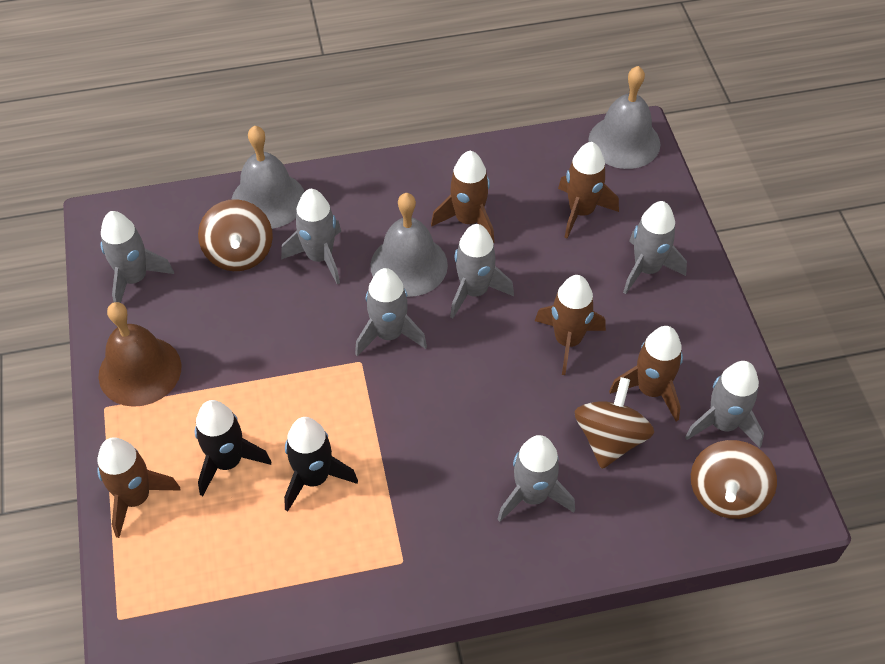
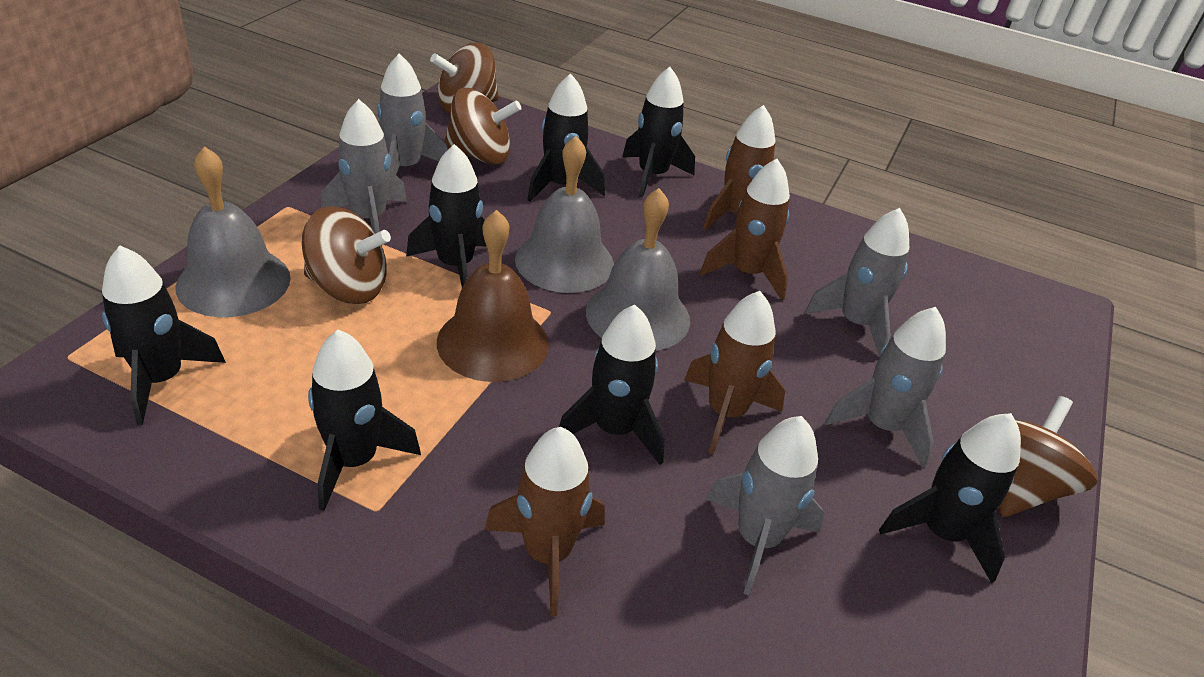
black rocket: [195,400,272,496] [284,417,358,512] = 2 -> [102,246,226,425] [308,330,421,511] [406,144,487,287] [527,73,605,202] [559,305,665,465] [622,67,695,198] [879,413,1021,584] = 7
brown rocket: [97,437,181,538] [431,150,494,243] [535,275,606,375] [558,142,619,239] [609,326,683,422] = 5 -> [485,427,605,617] [684,291,785,455] [700,159,790,300] [703,105,776,230] = 4
brown spinning top: [198,199,273,271] [575,377,654,469] [691,440,777,519] = 3 -> [302,206,391,304] [430,43,499,114] [444,88,522,165] [999,396,1097,517] = 4
grey rocket: [101,211,174,303] [281,188,341,284] [355,268,427,356] [450,224,514,318] [497,435,575,522] [623,201,687,294] [685,361,764,448] = 7 -> [321,99,407,234] [377,53,448,175] [706,416,824,595] [805,208,909,357] [825,307,946,468] = 5

